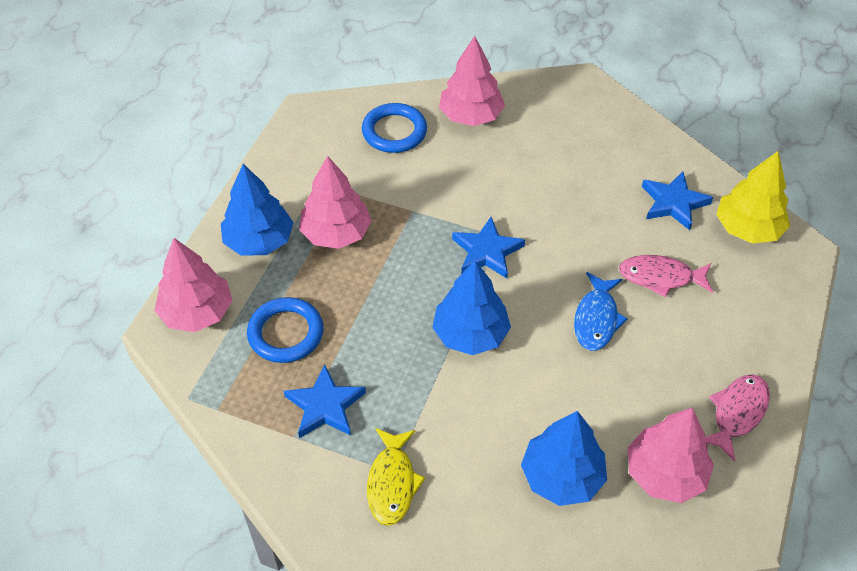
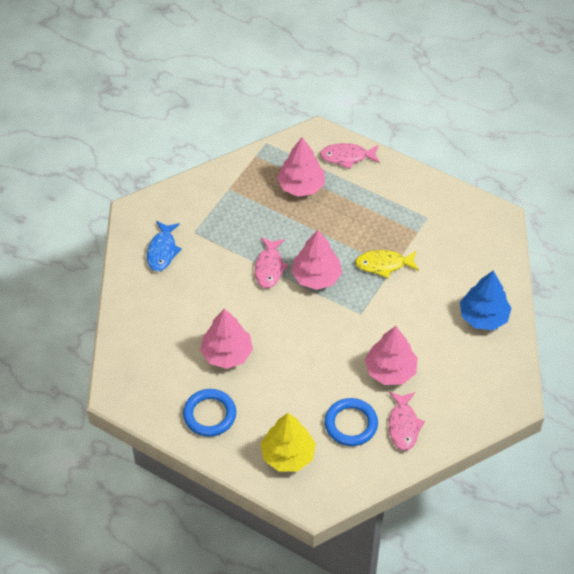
blue star: [284,364,366,438] [452,217,525,278] [642,171,713,230] = 3 -> none = 0
blue tree: [221,164,294,256] [432,260,511,355] [521,411,607,506] = 3 -> [460,271,511,330] = 1
pink fish: [619,255,713,298] [705,374,770,462] = 2 -> [255,237,289,288] [320,143,380,169] [389,392,425,451] = 3

